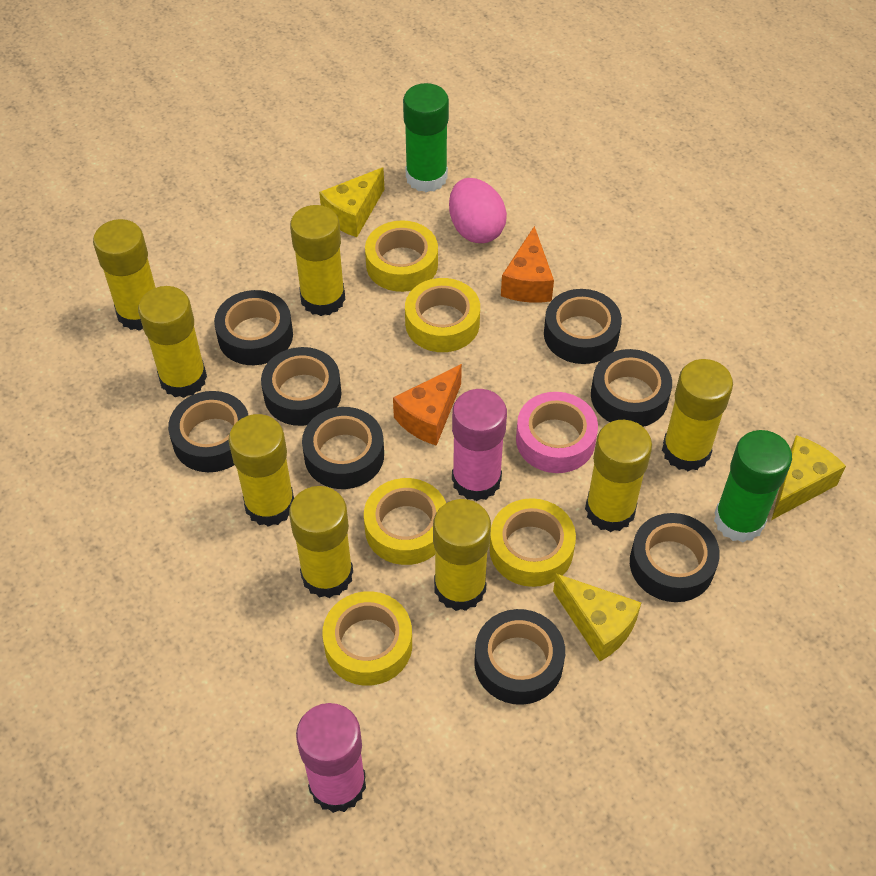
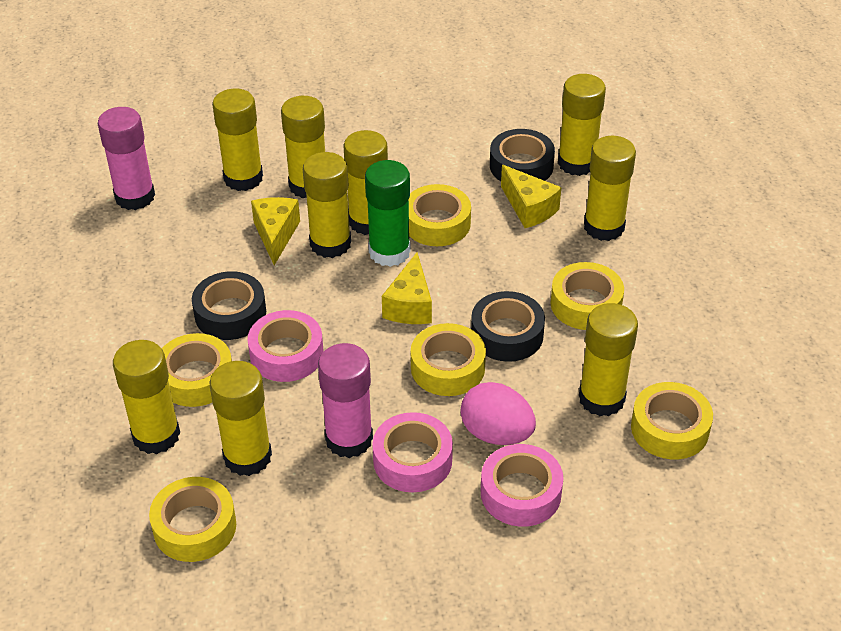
black tape: [168,391,249,472] [214,290,293,365] [261,347,342,426] [302,407,384,489] [474,609,565,705] [544,289,622,364] [591,349,672,427] [630,513,720,602] = 8 -> [192,271,266,340] [471,291,545,362] [490,129,555,181] = 3
green glue stick: [403,83,449,192] [714,430,792,543] = 2 -> [365,160,411,267] = 1
orange cheese: [393,364,462,446] [501,226,554,303] = 2 -> none = 0
pink tape: [516,392,598,473] = 1 -> [248,310,324,382] [372,412,453,492] [481,444,563,527] = 3
yellow glue stick: [93,219,156,331] [138,286,207,398] [228,414,294,527] [289,486,353,598] [290,205,345,316] [433,499,491,611] [585,420,652,532] [662,359,733,471] = 8 -> [113,340,180,454] [210,361,272,476] [212,89,263,191] [281,96,325,198] [303,152,351,258] [343,130,388,235] [558,74,606,176] [579,303,638,416] [584,136,636,241] = 9
yellow tape: [322,591,412,686] [364,478,446,565] [365,220,438,292] [405,278,480,352] [489,498,576,587] = 5 -> [149,477,236,562] [162,333,232,407] [409,184,471,246] [411,323,486,396] [550,262,624,330] [631,382,713,459] = 6

